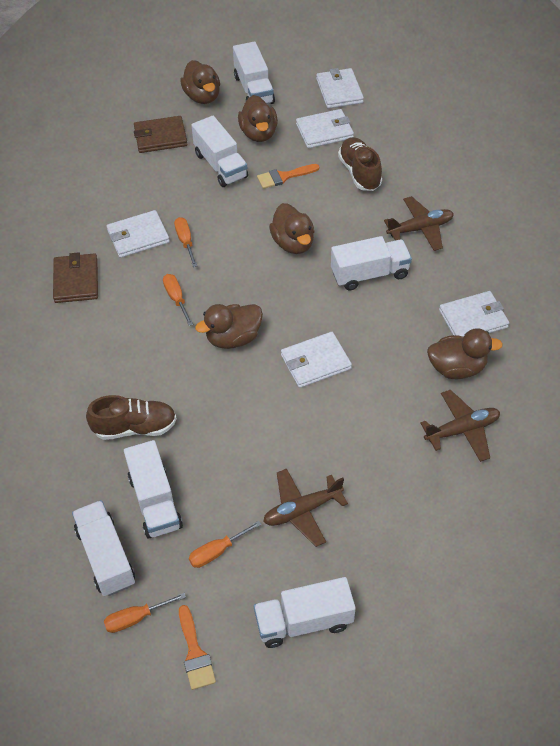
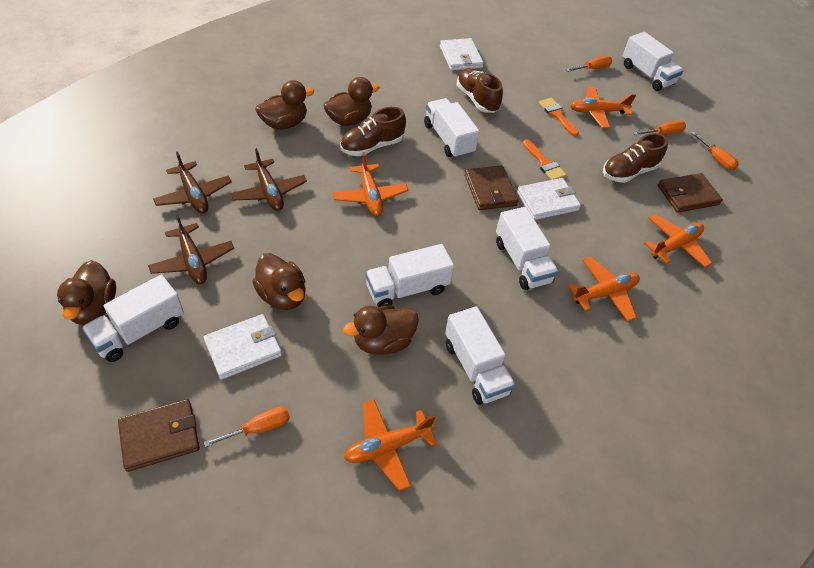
brown shoe: [86,395,177,440] [338,137,382,191] = 2 -> [340,107,406,156] [457,68,503,113] [603,133,668,183] = 3
brown wallet: [53,252,98,303] [134,116,187,153] = 2 -> [118,399,200,472] [465,165,518,210] [658,173,723,213] = 3
orange plane: none = 0 -> [333,152,408,216] [344,399,437,491] [568,257,640,322] [570,86,636,129] [644,214,712,268] = 5
white wallet: [107,210,170,258] [281,332,352,388] [296,109,354,148] [316,68,364,109] [439,291,509,337] = 5 -> [204,314,282,380] [440,38,484,71] [517,178,581,220] = 3

